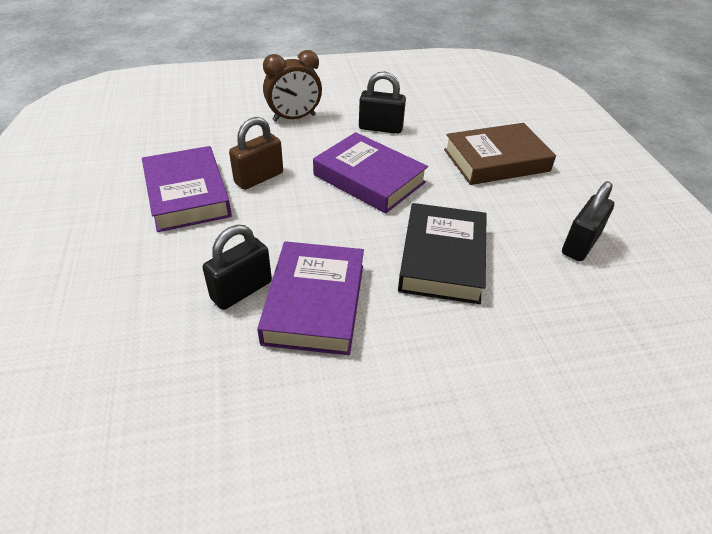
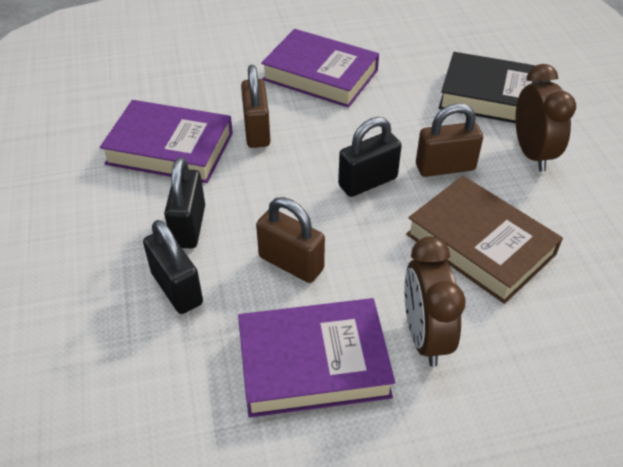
brown clock: [263,50,322,122] = 1 -> [404,236,466,367] [515,64,576,172] = 2
brown padlock: [229,117,283,190] = 1 -> [241,65,270,148] [256,197,325,283] [416,103,483,177] = 3

